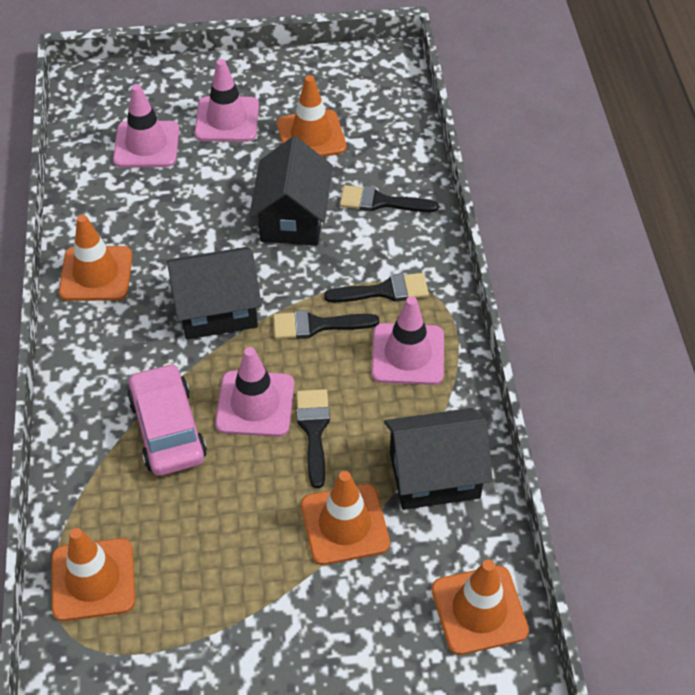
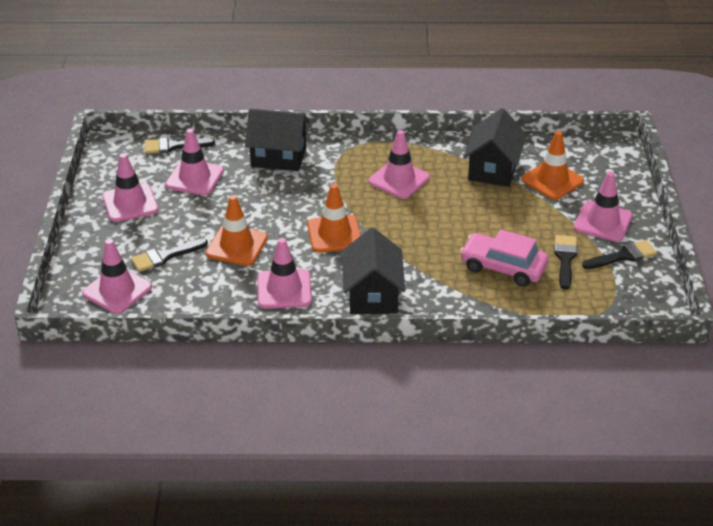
orange traffic cone: [52,528,135,621] [59,215,132,301] [277,75,347,157] [301,471,390,565] [432,559,529,655] = 5 -> [206,195,268,266] [307,184,361,253] [521,131,584,200] = 3
pink traffic cone: [113,84,179,168] [194,59,259,142] [215,347,294,437] [371,296,444,385] = 4 -> [82,239,152,314] [102,153,158,222] [165,128,224,195] [258,238,312,309] [369,130,430,199] [574,172,632,242] = 6

